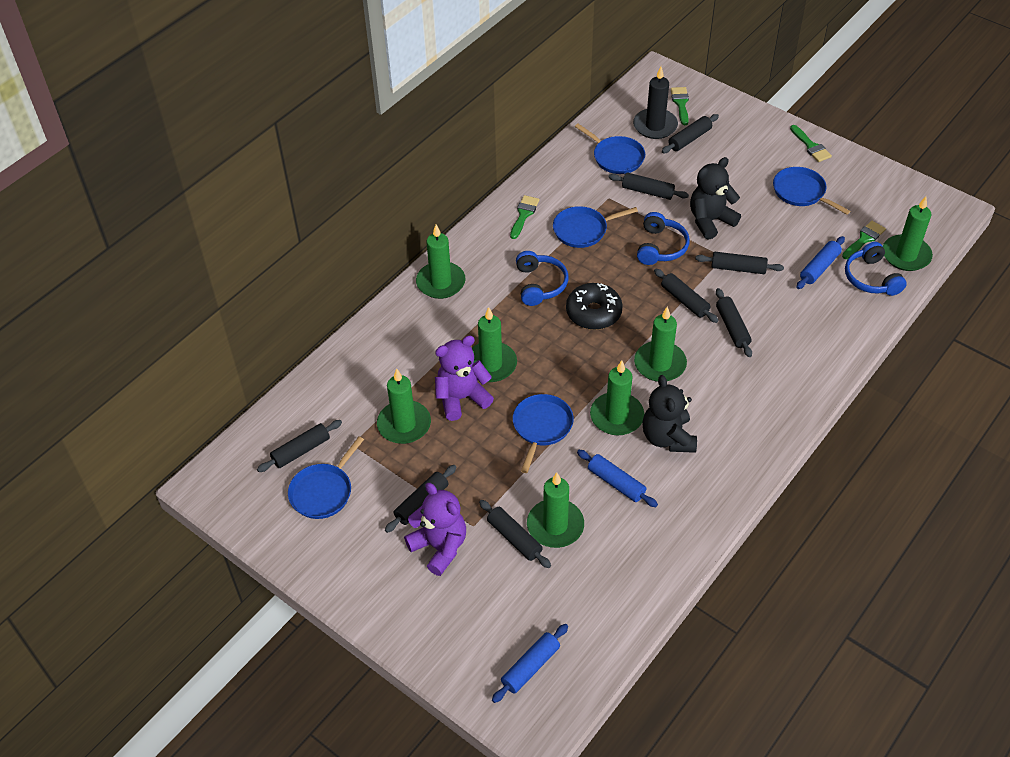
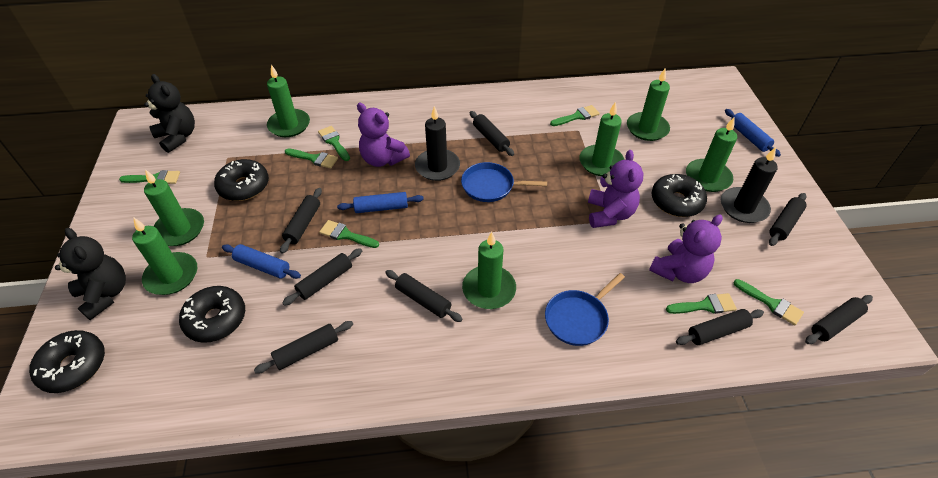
black candle: [633,67,678,139] = 1 -> [415,106,460,181] [721,147,778,223] = 2
black donut: [566,283,623,330] = 1 -> [29,330,105,393] [179,286,245,343] [214,159,269,201] [652,174,707,217] = 4
blue headphones: [516,251,568,306] [637,212,690,265] [845,242,907,296] = 3 -> none = 0
blue pan: [288,437,364,519] [513,394,574,473] [553,206,638,248] [575,123,645,174] [773,167,850,215] = 5 -> [461,162,547,202] [545,273,625,346] = 2
green brush: [510,195,540,239] [671,87,689,125] [790,125,832,162] [842,221,886,259] = 4 -> [119,170,180,184] [285,149,338,168] [318,126,350,161] [319,220,379,248] [550,105,600,126] [666,293,737,314] [733,279,804,325] = 7
purple teddy bear: [404,483,466,576] [435,335,494,421] = 2 -> [357,103,410,167] [588,150,644,228] [649,214,723,283] = 3

